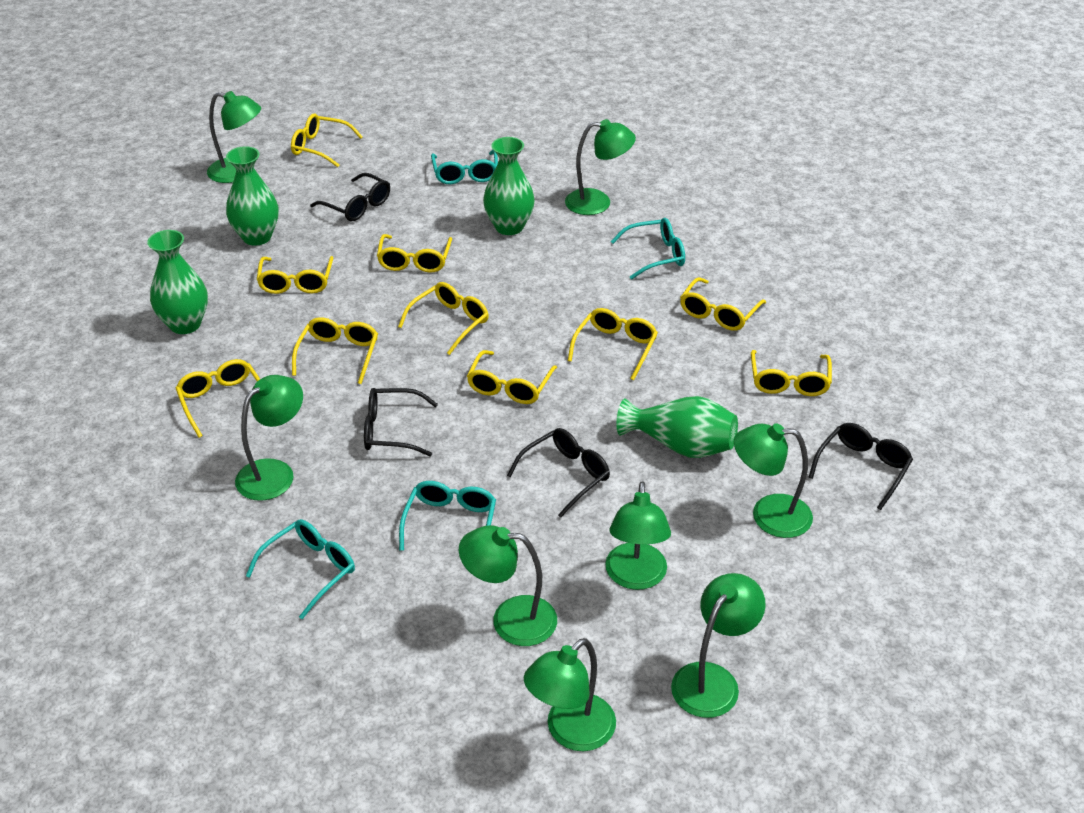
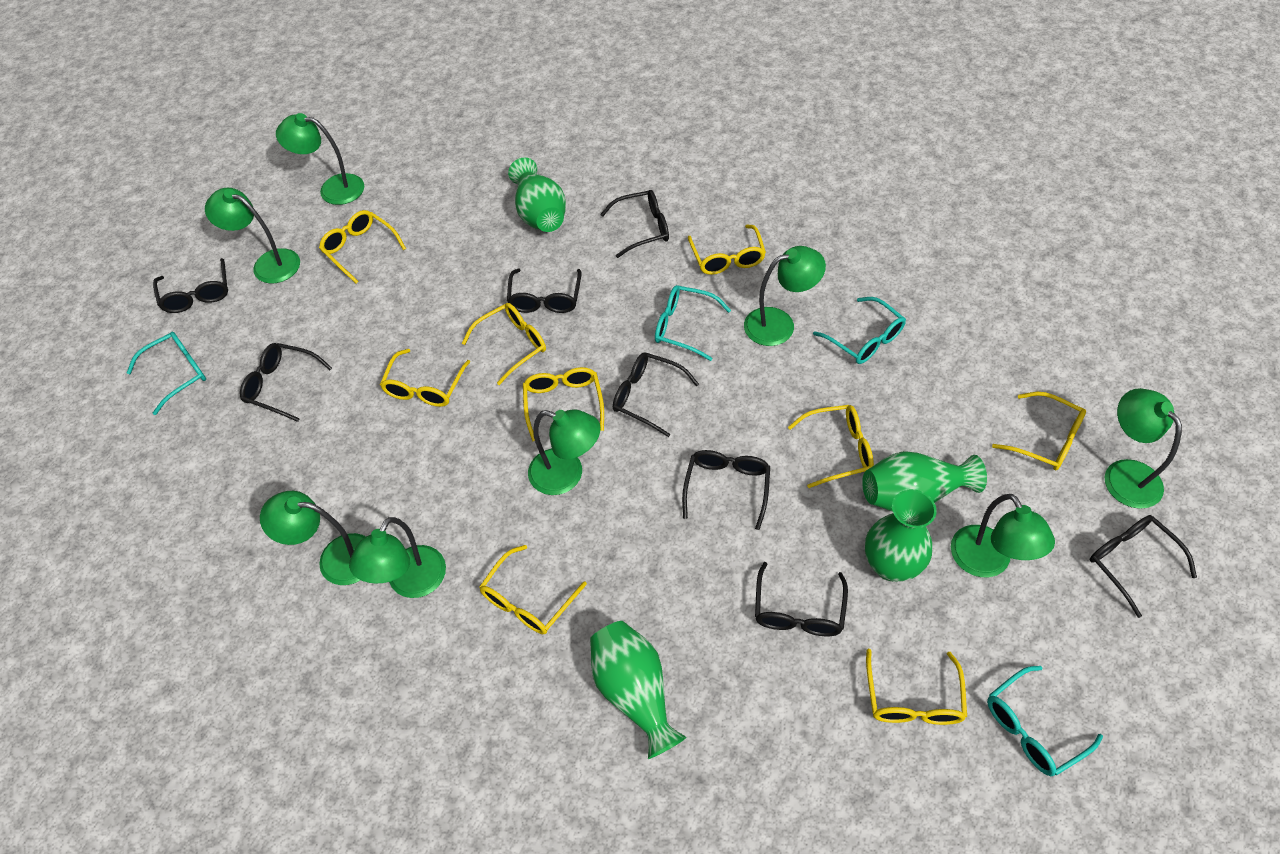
black glasses: [310,173,390,221] [364,388,438,456] [507,428,610,518] [809,423,913,510] = 4 -> [153,258,228,313] [240,343,332,422] [507,269,582,313] [600,190,669,258] [613,352,699,437] [682,450,770,530] [755,562,848,636] [1090,515,1197,618] = 8
yellow glasses: [175,359,260,438] [257,256,333,294] [291,113,363,167] [292,317,378,384] [377,234,452,273] [398,282,489,355] [467,350,557,404] [568,308,658,380] [680,277,766,331] [751,350,832,396] = 10 -> [319,210,406,284] [380,349,470,407] [462,303,546,385] [479,545,587,634] [523,367,604,442] [688,225,766,275] [788,405,874,488] [866,649,967,725] [992,392,1086,470] = 9

